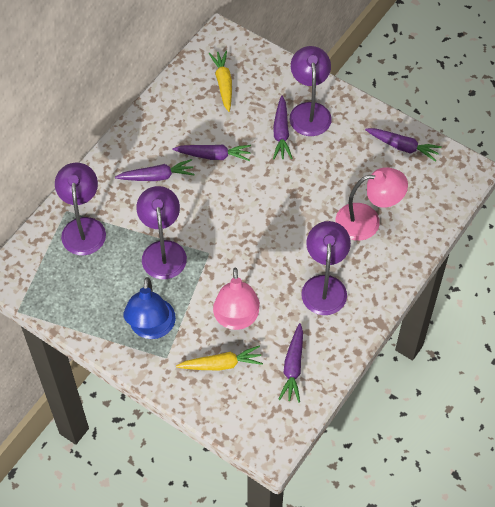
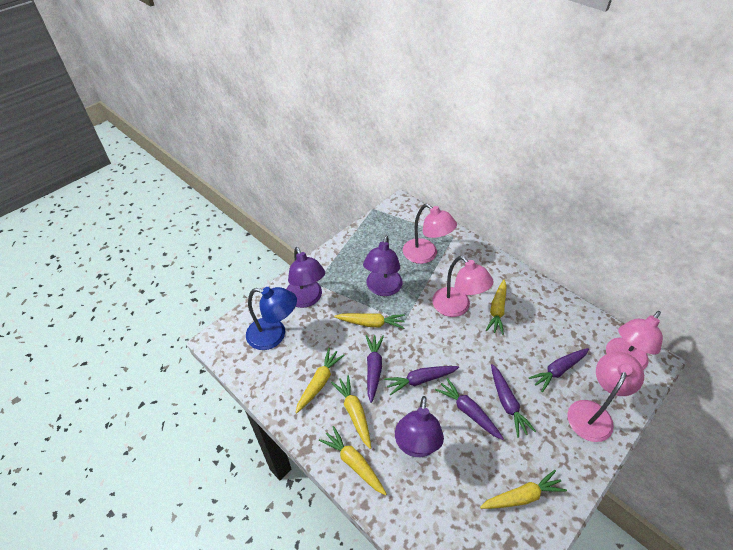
pink lamp: [213,268,260,330] [335,167,408,241] = 2 -> [403,204,457,264] [432,256,494,317] [567,352,644,442] [606,311,663,370] = 4
purple lamp: [55,163,106,255] [136,186,187,279] [290,46,332,136] [301,221,351,315] = 4 -> [287,247,325,308] [363,235,403,296] [395,396,444,457] = 3
yellow carrot: [176,346,263,371] [209,50,232,112] = 2 -> [295,348,345,413] [319,426,387,495] [331,375,371,449] [334,313,405,329] [480,470,567,509] [486,279,507,335] = 6

